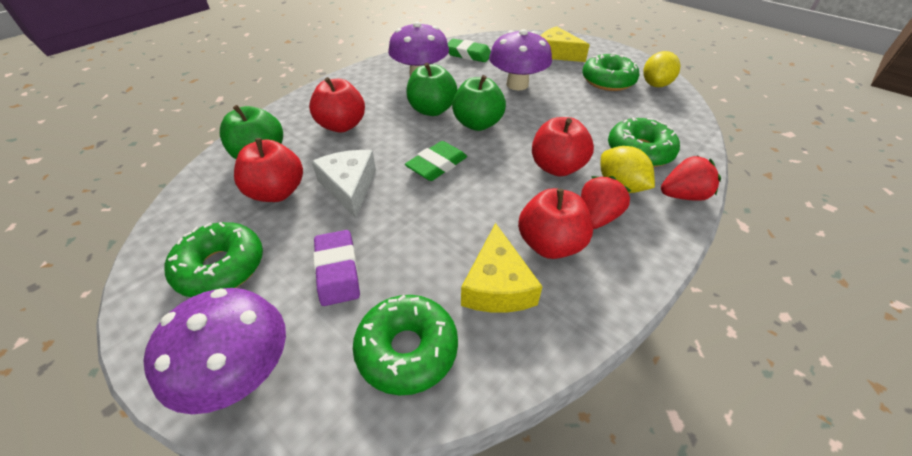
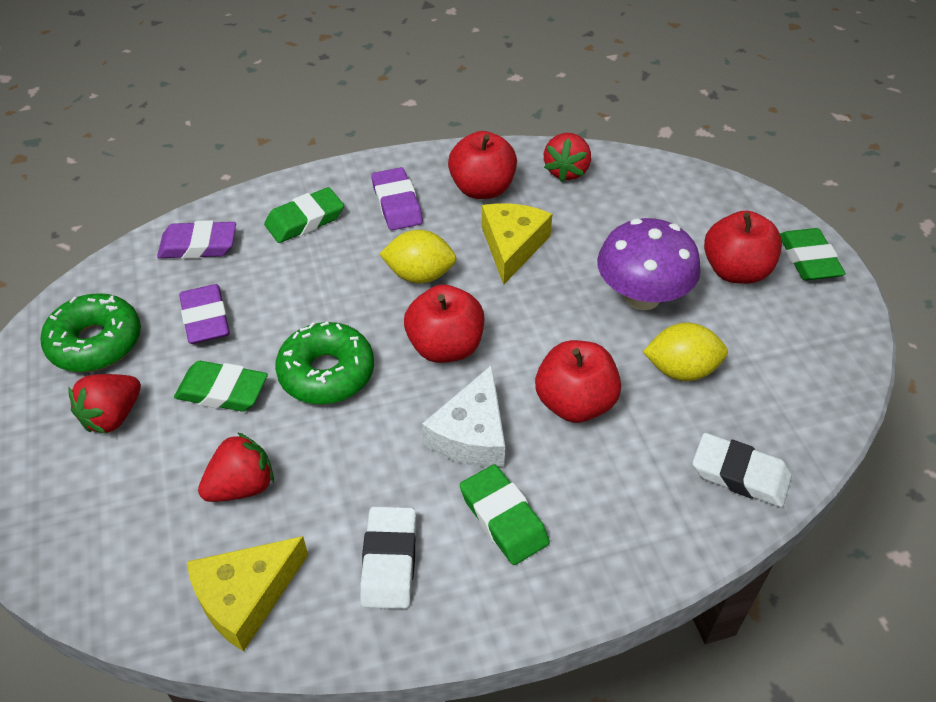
green apple: [220,105,283,159] [406,62,457,116] [452,75,506,131] = 3 -> none = 0
green donut: [165,222,263,297] [353,295,458,396] [582,53,639,91] [608,117,680,167] = 4 -> [40,293,141,372] [275,321,374,405] = 2
green eraser: [405,141,467,181] [448,39,491,62] = 2 -> [174,361,268,412] [264,187,344,243] [460,464,550,565] [780,228,846,280] = 4
purple eraser: [313,230,360,306] = 1 -> [157,220,236,259] [179,284,230,344] [371,167,423,230] = 3
purple mushroom: [143,288,286,414] [388,22,449,76] [489,29,552,91] = 3 -> [597,218,701,310] = 1
red strawberry: [581,176,631,229] [661,156,721,201] = 2 -> [68,374,141,434] [198,432,274,502] [544,133,591,182] = 3
white eraser: none = 0 -> [360,506,416,609] [693,433,792,507] = 2

